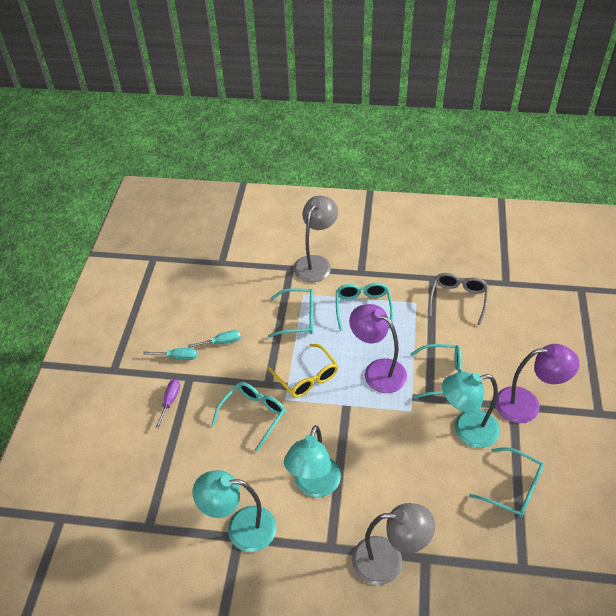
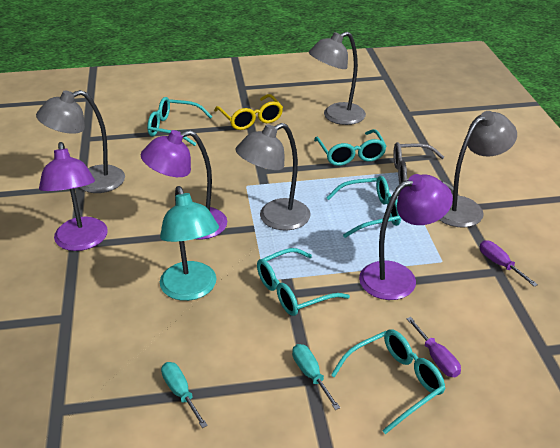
grey lamp: [294,196,338,282] [352,503,435,585] = 2 -> [36,90,125,193] [236,123,311,231] [309,32,366,125] [439,111,517,227] = 4
purple lamp: [349,304,407,393] [495,344,579,423] = 2 -> [39,142,108,251] [141,130,227,240] [359,174,453,300] = 3
purple screwdriver: [155,379,180,428] = 1 -> [406,317,461,377] [480,240,538,287] = 2
turquoise lamp: [192,470,277,552] [284,425,341,497] [442,372,500,448] = 3 -> [160,186,219,301] = 1

